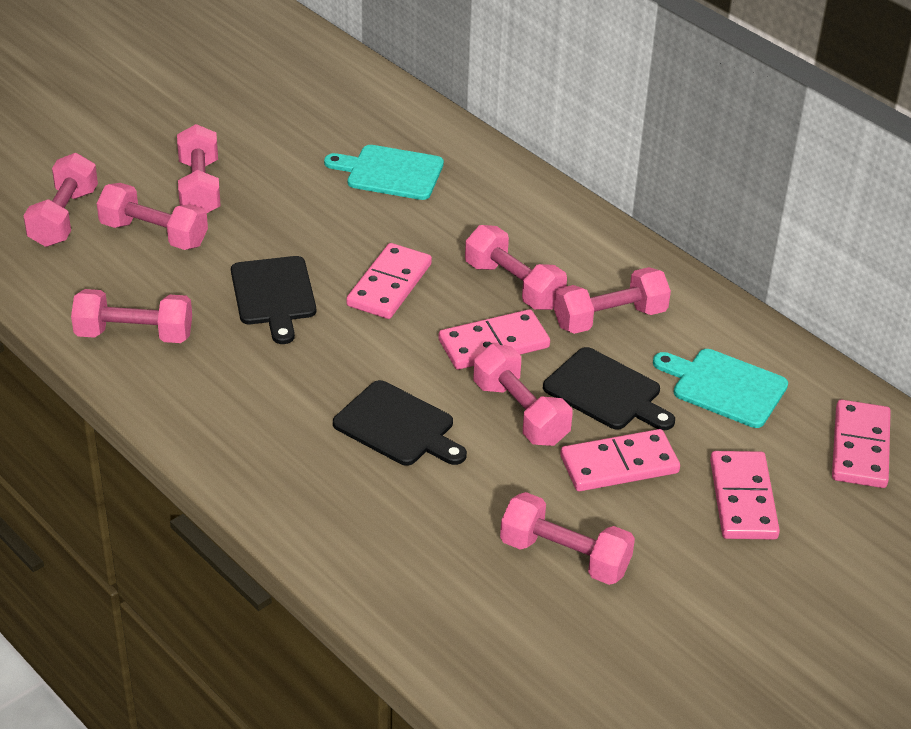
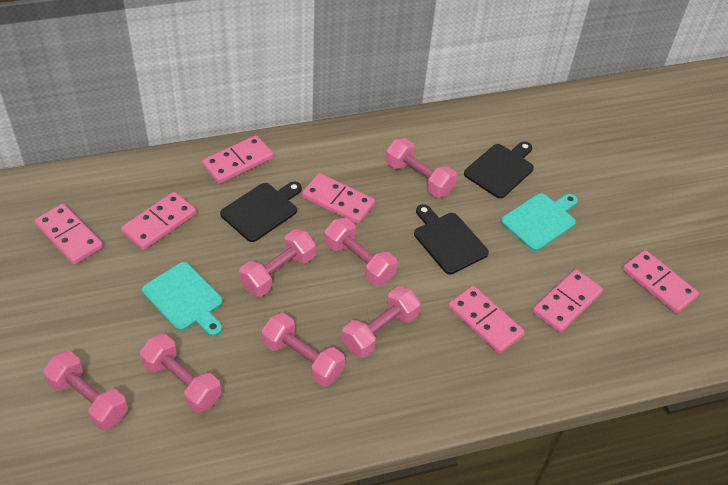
pink domino: [346,243,432,319] [438,309,550,370] [560,429,680,491] [710,451,780,540] [832,400,891,488] = 5 -> [34,204,103,265] [121,192,196,250] [202,135,273,184] [302,173,375,224] [448,286,525,354] [532,269,603,333] [622,250,699,314] = 7
pink dumbbell: [23,153,98,247] [71,289,192,343] [97,183,208,250] [177,124,221,213] [465,225,567,310] [473,344,572,446] [500,492,635,585] [554,267,671,334] = 8 -> [43,351,128,430] [140,334,221,413] [239,229,316,297] [261,313,345,386] [324,218,398,286] [342,286,421,358] [386,138,457,198] = 7

